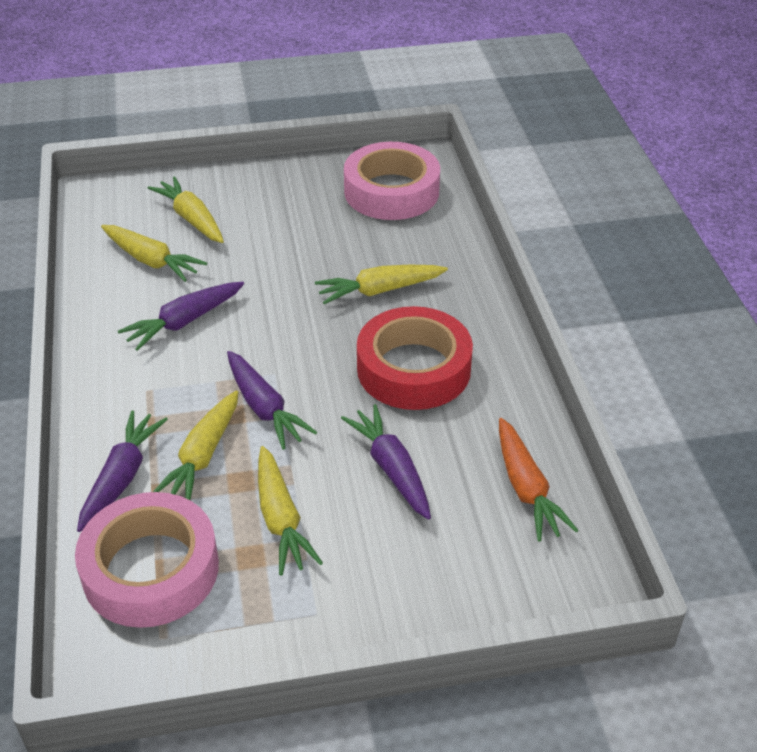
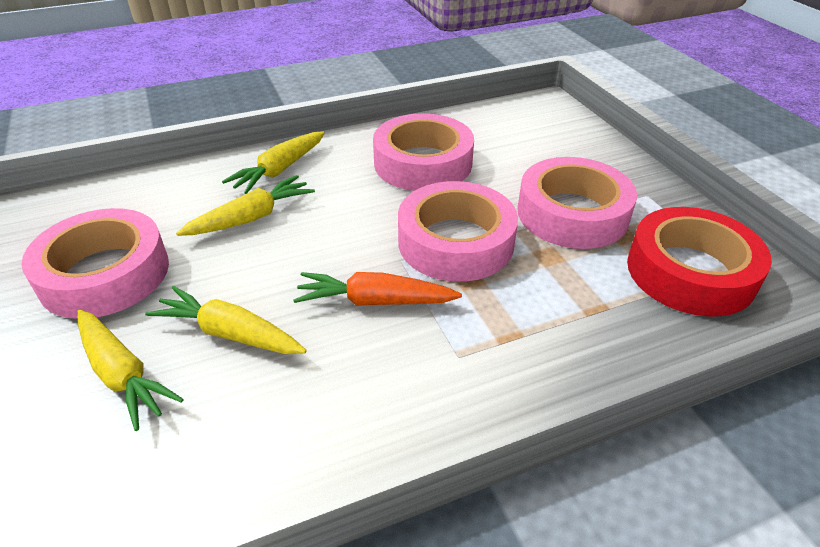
pink tape: [75,492,219,628] [344,142,440,220] = 2 -> [22,208,169,319] [373,113,474,191] [398,181,518,282] [518,157,637,249] = 4
purple carrot: [77,410,168,532] [118,282,244,351] [227,351,317,450] [341,404,431,520] = 4 -> none = 0
yellow carrot: [101,225,207,282] [148,176,224,243] [153,390,238,500] [258,446,323,576] [315,265,448,304] = 5 -> [77,309,184,431] [145,286,307,354] [176,175,315,236] [222,131,325,194] = 4

